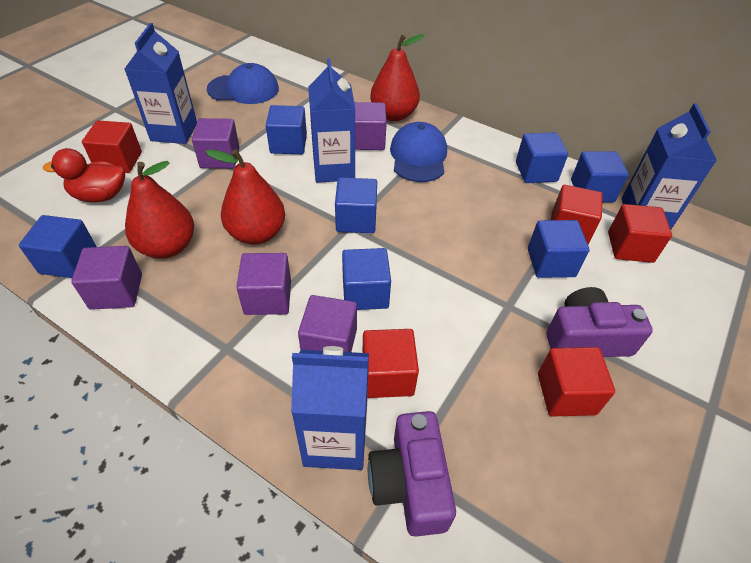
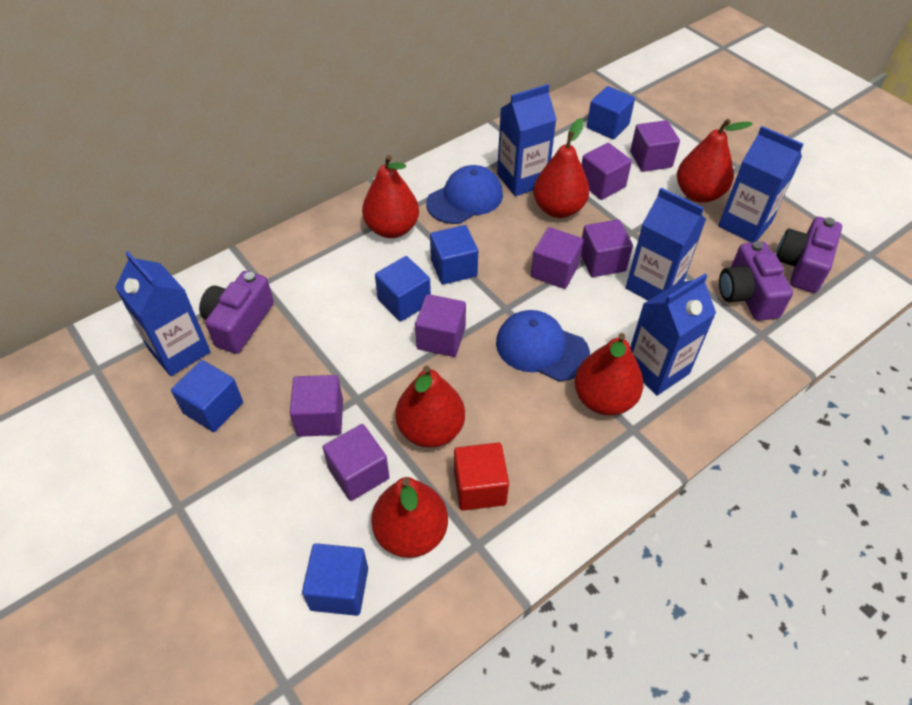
blue carton: [125,23,197,144] [291,346,369,470] [308,59,355,183] [622,103,717,230] = 4 -> [115,251,211,376] [497,84,557,196] [626,188,706,300] [630,274,716,396] [718,126,804,243] = 5
blue cube: [19,215,97,278] [266,105,307,154] [335,177,377,233] [342,248,391,310] [516,132,568,183] [528,220,590,278] [571,151,629,202] = 7 -> [171,360,243,432] [302,543,368,616] [375,256,431,322] [430,225,478,285] [587,86,635,139] = 5
purple camera: [368,411,456,537] [547,287,653,357] = 2 -> [199,271,274,354] [719,241,793,321] [776,217,842,293] = 3
purple cube: [71,246,142,310] [192,118,239,169] [236,253,291,315] [298,295,357,352] [354,102,387,150] = 5 -> [290,375,343,437] [322,424,390,501] [415,294,466,357] [531,227,584,289] [581,143,632,200] [581,220,633,277] [630,120,680,172] = 7
red cube: [82,120,142,173] [362,329,419,398] [538,347,615,417] [551,185,603,244] [608,204,672,263] = 5 -> [454,443,509,511] = 1
red duck: [43,148,125,202] = 1 -> none = 0
red pear: [125,161,194,259] [206,149,285,245] [370,34,425,121] = 3 -> [362,155,419,238] [371,477,448,558] [395,366,465,448] [533,118,589,218] [574,333,643,415] [677,119,753,203] = 6

